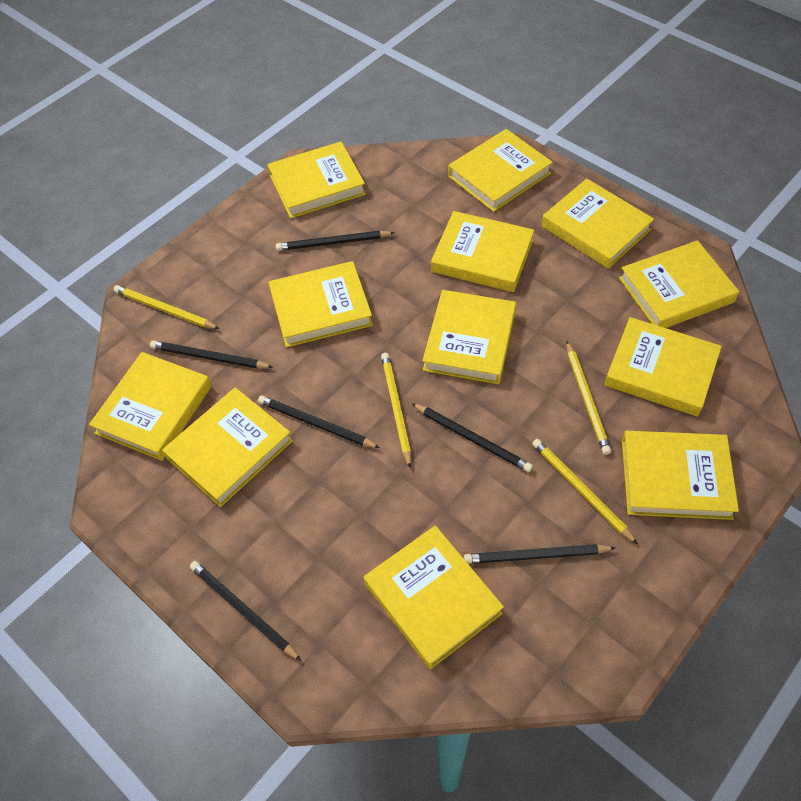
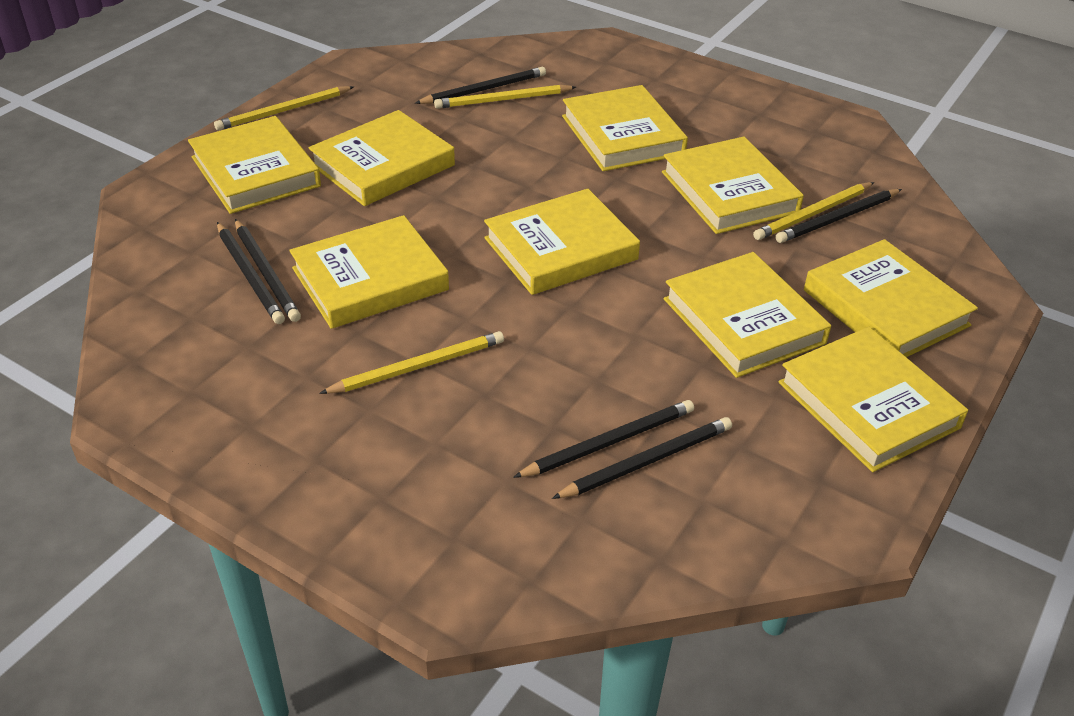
yellow book: [89,352,211,461] [162,387,293,507] [267,142,366,218] [268,261,373,347] [364,526,504,669] [422,290,516,384] [431,211,534,292] [448,129,553,212] [542,179,654,269] [604,317,722,417] [619,240,739,328] [622,431,739,520] = 12 -> [188,116,321,214] [289,215,449,329] [308,110,455,206] [484,189,640,295] [562,85,688,171] [662,137,804,234] [664,252,831,378] [778,327,968,472] [804,239,978,357] = 9

